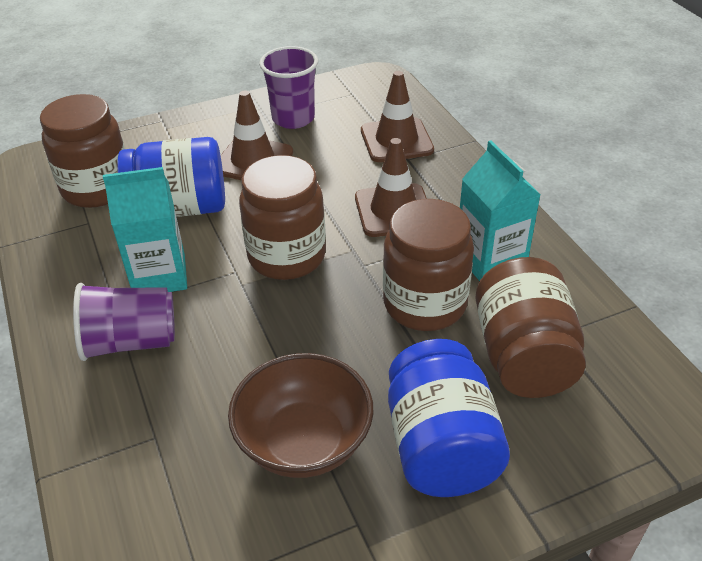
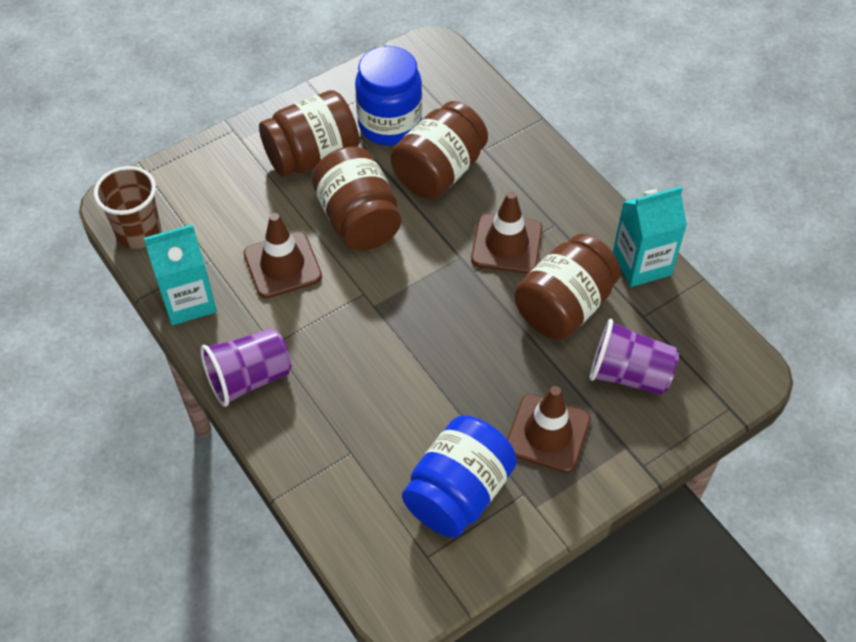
brown bowl: [228,353,374,478] = 1 -> none = 0
brown cup: none = 0 -> [94,166,161,249] = 1

